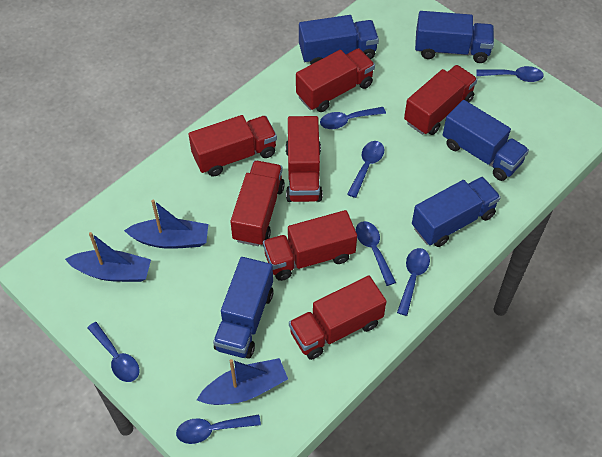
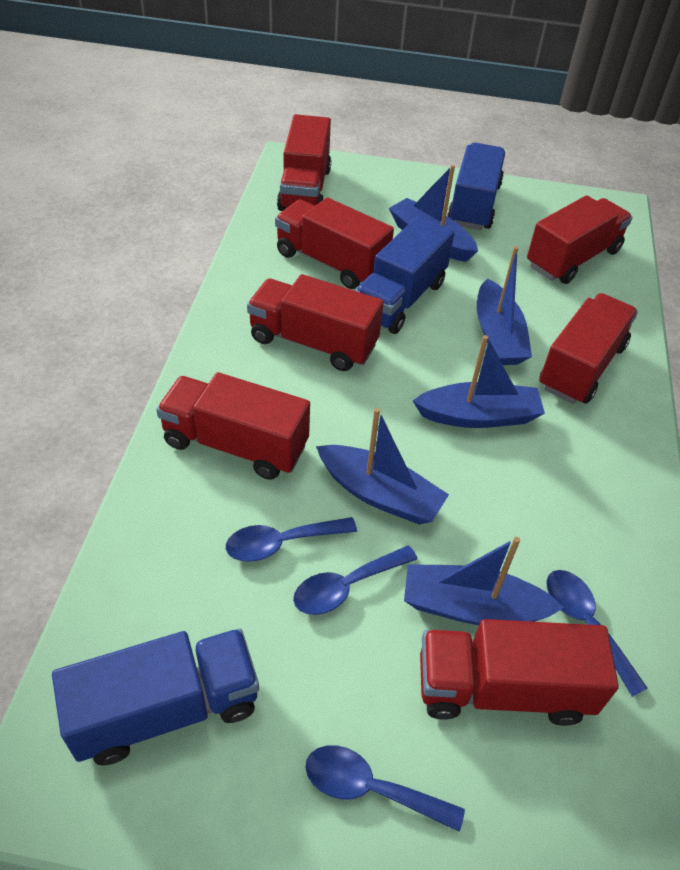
blue boat: [65,232,151,282] [124,199,208,249] [197,358,288,405] = 3 -> [316,408,449,525] [389,165,478,262] [404,537,564,625] [413,335,545,428] [477,246,532,365] = 5
blue spoon: [87,322,139,382] [176,414,261,444] [320,107,386,129] [347,141,384,198] [356,221,396,286] [397,248,430,316] [476,66,544,82] = 7 -> [226,517,357,562] [293,545,418,615] [305,745,465,832] [547,570,648,697] = 4
blue truck: [213,257,273,359] [299,15,379,64] [412,177,501,247] [415,11,494,63] [443,100,529,181] = 5 -> [52,629,259,765] [355,216,455,334] [447,143,505,230] = 3

